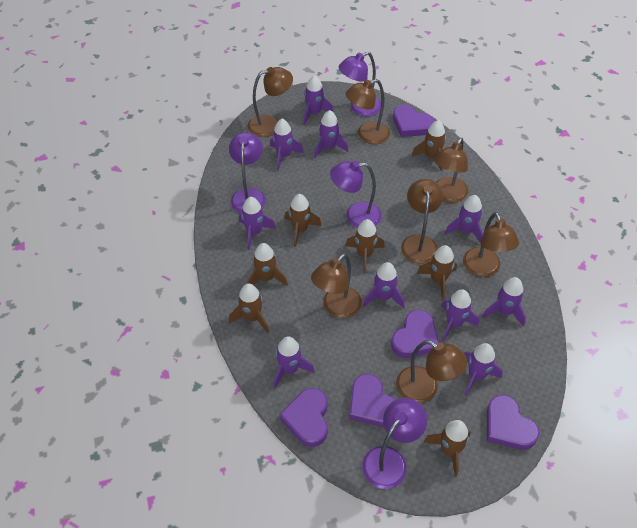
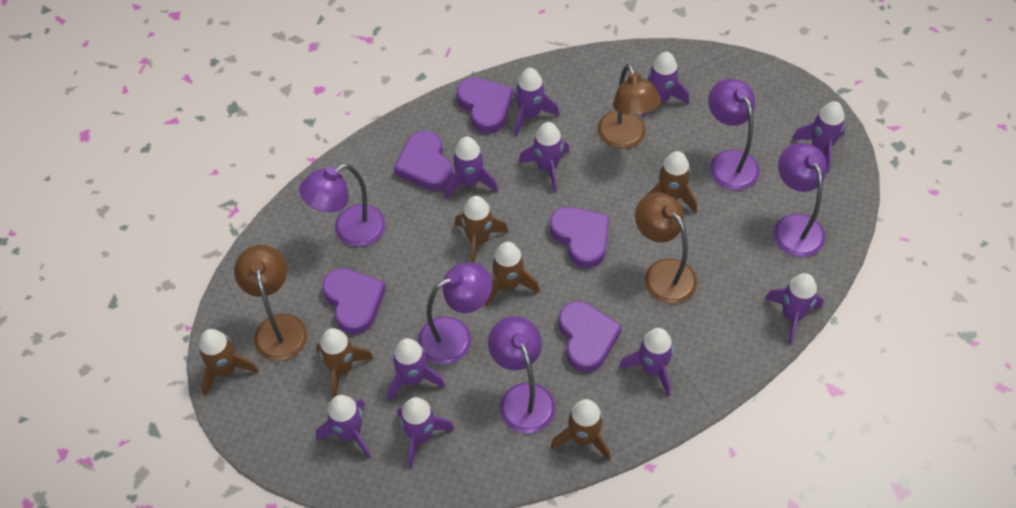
brown lamp: [248,67,293,137] [311,254,362,318] [346,79,390,144] [396,340,467,403] [401,179,443,264] [434,138,468,203] [463,212,519,277] = 7 -> [234,245,307,362] [597,64,661,149] [635,192,697,304] = 3
brown rocket: [229,284,269,333] [247,243,288,286] [284,194,322,247] [345,219,385,273] [412,120,446,171] [417,245,457,300] [424,420,471,477] = 7 -> [199,329,259,396] [316,328,374,398] [455,196,508,263] [485,242,540,305] [551,399,611,461] [647,151,697,213] = 6
purple lamp: [229,132,266,213] [330,161,382,228] [339,52,381,117] [362,398,427,489] = 4 -> [299,164,386,247] [418,262,492,364] [488,316,555,433] [708,79,760,190] [774,142,827,257] = 5

